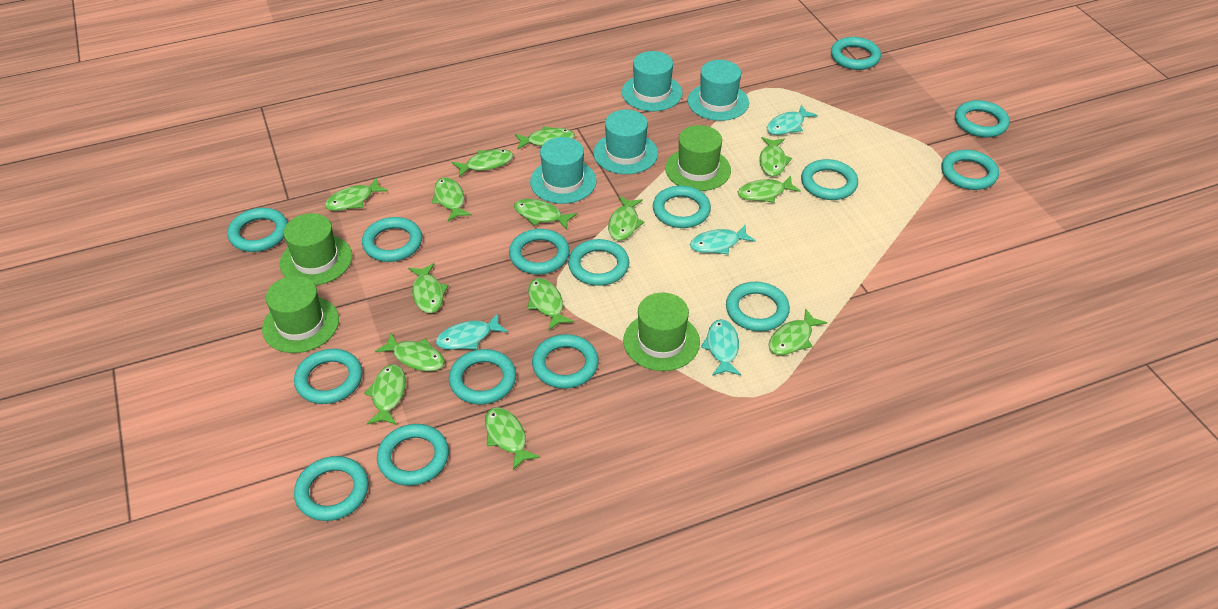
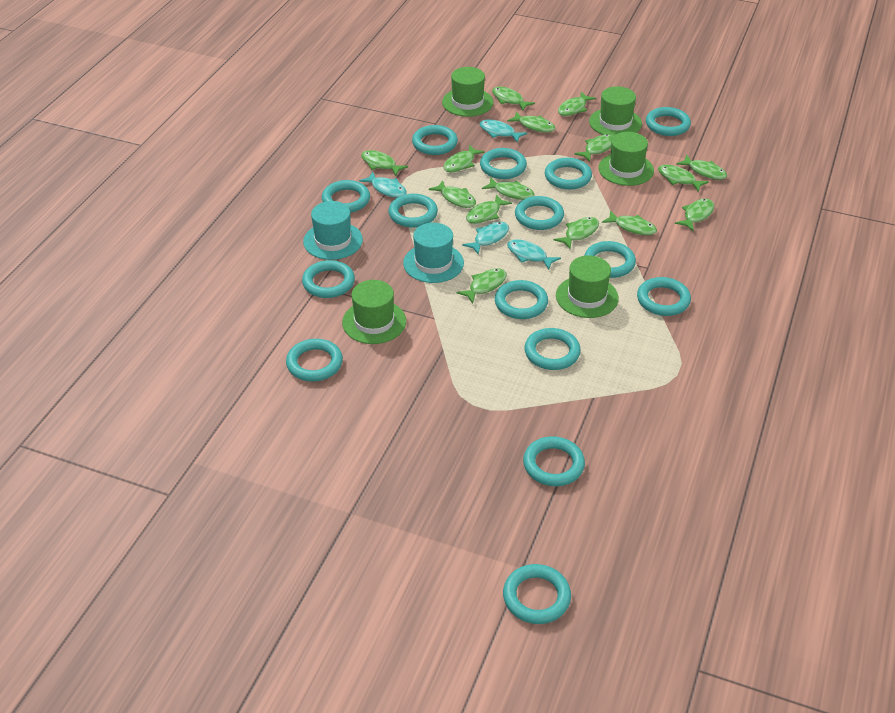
green fish: [325,177,388,211] [364,364,406,425] [375,333,445,371] [408,263,448,313] [432,177,472,221] [452,149,513,177] [485,407,540,470] [514,199,577,230] [515,126,575,149] [528,278,574,330] [608,196,644,241] [738,176,801,203] [759,137,792,177] [769,308,827,355] = 14 -> [361,150,408,176] [429,180,476,208] [443,145,485,172] [456,268,507,304] [466,194,512,224] [482,177,535,200] [492,87,535,111] [507,111,555,132] [554,217,599,249] [558,92,596,116] [574,134,614,162] [602,210,657,235] [658,165,709,192] [675,199,714,232] [676,154,727,180] = 15
green hat: [262,276,339,353] [280,213,352,285] [623,293,700,371] [665,125,731,191] = 4 -> [342,280,406,344] [442,67,494,117] [556,255,619,318] [589,86,642,136] [598,132,654,186] = 5
turquoise hat: [530,137,597,204] [594,110,658,174] [622,51,682,111] [688,60,749,121] = 4 -> [303,201,363,260] [403,223,464,283] = 2

